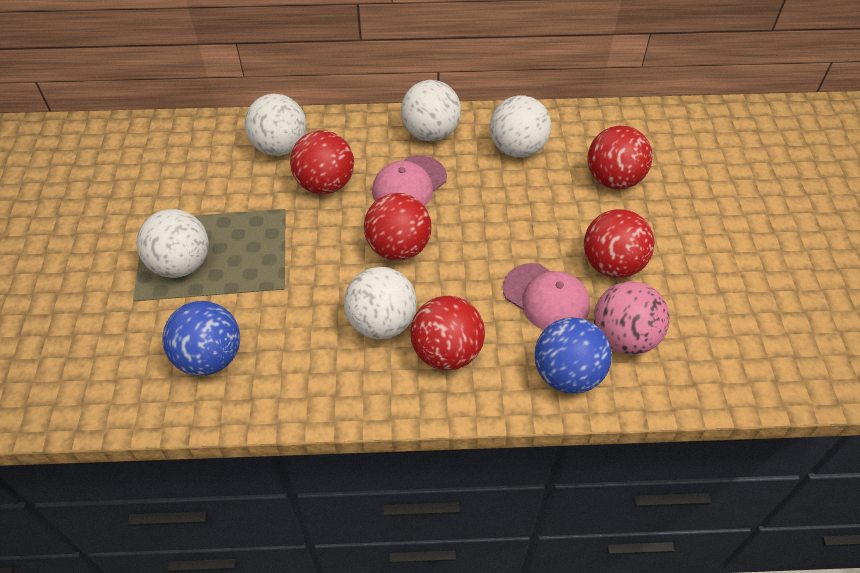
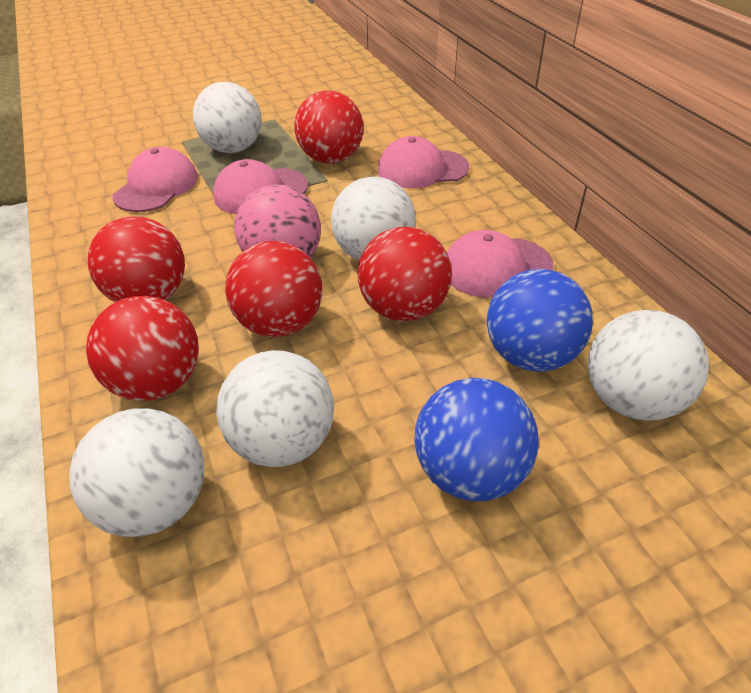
pink cap: [372,155,447,206] [503,263,590,330] = 2 -> [112,147,198,212] [213,159,308,214] [378,136,470,188] [447,230,554,298] = 4

